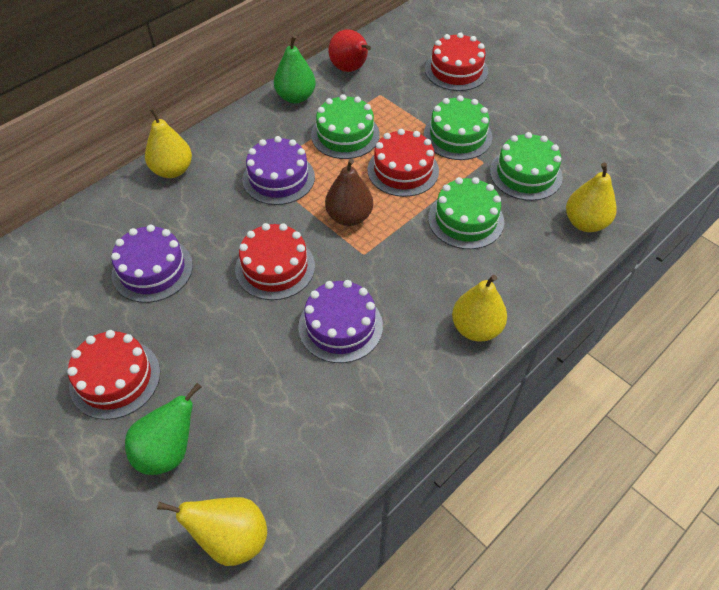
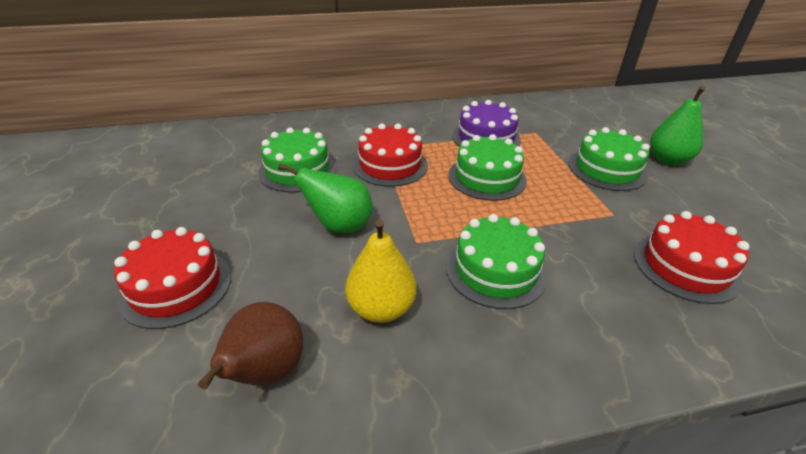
purple cake: [111,225,193,303] [243,136,315,205] [298,280,383,363] = 3 -> [452,100,521,147] = 1
red cake: [67,330,160,420] [235,223,315,300] [367,129,439,197] [425,32,488,91] = 4 -> [114,227,231,329] [353,123,428,187] [634,211,749,304] = 3
red pear: [328,29,371,72] = 1 -> none = 0
yellow pear: [145,107,192,178] [157,497,267,566] [452,275,507,342] [566,163,617,232] = 4 -> [345,219,417,323] = 1

